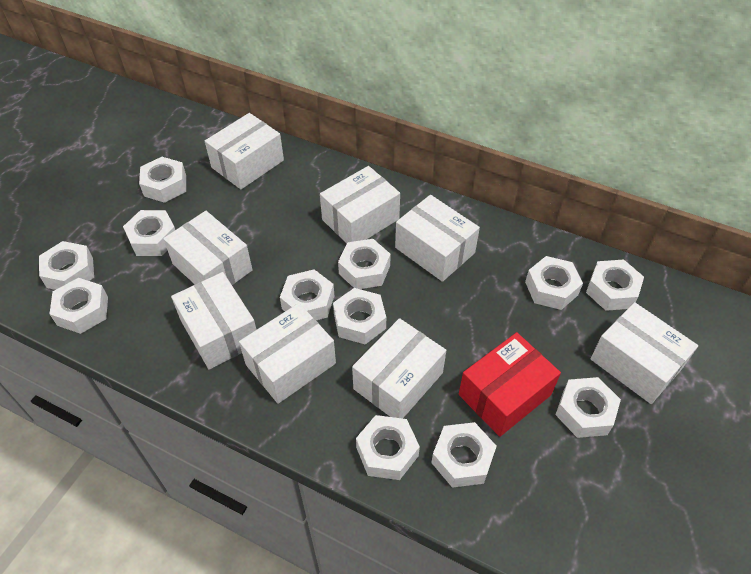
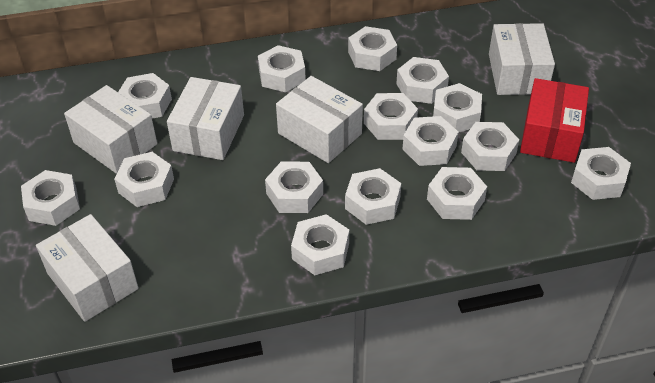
white box: [163,211,252,285] [171,272,257,370] [205,113,284,189] [239,303,336,404] [320,166,400,243] [352,318,446,419] [395,195,480,282] [590,302,698,404] = 8 -> [36,214,139,322] [64,85,157,174] [167,77,244,160] [276,76,363,163] [489,23,555,95] = 5
white nut: [39,241,94,290] [49,278,108,334] [123,210,175,256] [139,157,186,203] [280,269,334,320] [333,288,386,344] [338,239,391,289] [356,415,420,480] [431,422,497,488] [525,256,583,310] [555,377,621,438] [586,259,644,311] = 12 -> [21,170,80,226] [114,152,174,207] [118,73,172,119] [258,45,306,92] [265,161,323,213] [291,214,349,275] [345,168,401,225] [348,26,397,71] [364,93,418,140] [396,57,449,104] [402,116,459,166] [427,167,487,220] [433,83,482,132] [461,122,519,171] [571,147,631,200] = 15

